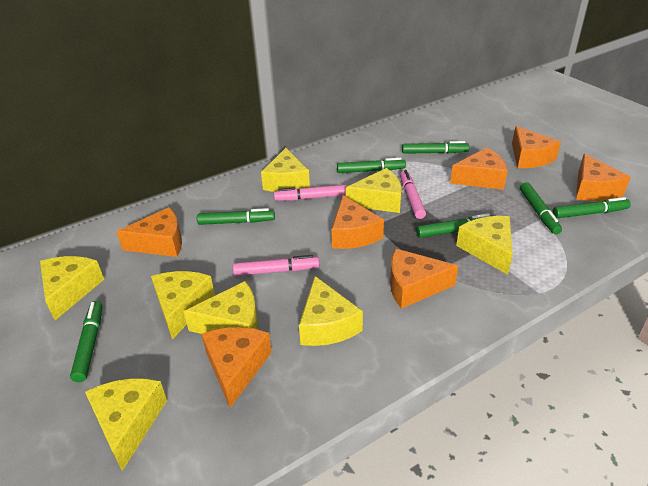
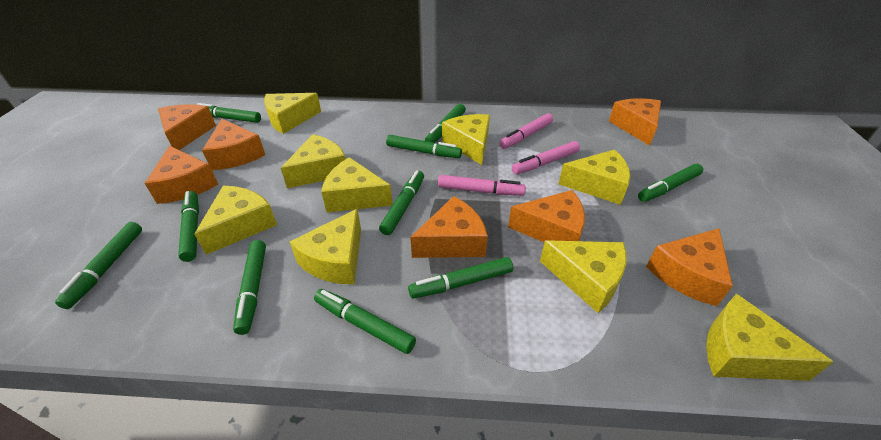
green marker: [70,301,102,382] [197,208,275,225] [337,158,406,173] [402,141,469,154] [416,213,493,238] [520,182,562,234] [552,197,631,218] = 7 -> [55,222,142,309] [178,191,199,262] [197,103,261,123] [233,240,266,335] [314,289,416,354] [379,171,424,235] [386,135,462,158] [408,257,513,299] [425,104,466,143] [638,164,703,202] = 10
yellow cheese: [40,256,104,320] [85,378,167,471] [151,271,215,339] [183,281,258,334] [261,148,310,192] [299,276,363,346] [346,168,402,213] [456,216,513,275] = 8 -> [194,186,277,255] [264,93,321,134] [281,134,346,188] [290,209,361,284] [321,157,393,213] [442,114,490,165] [540,240,626,313] [558,149,630,205] [706,294,834,381] = 9

